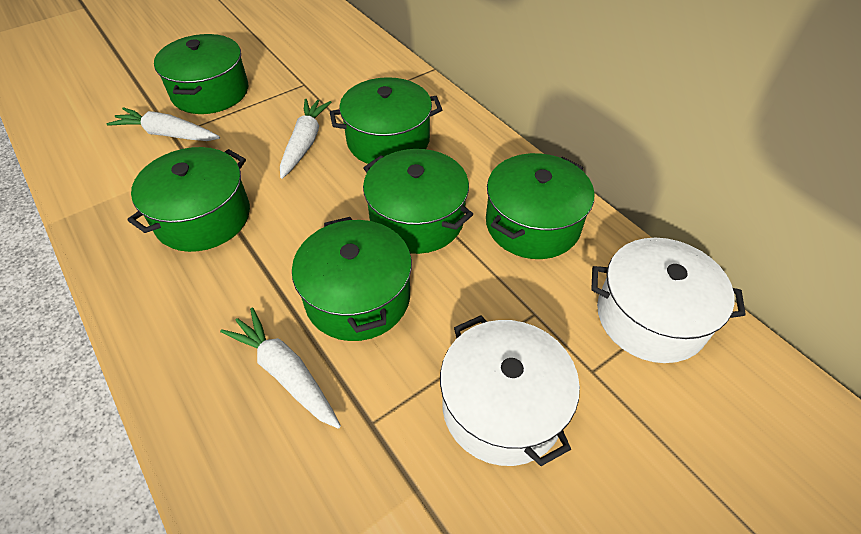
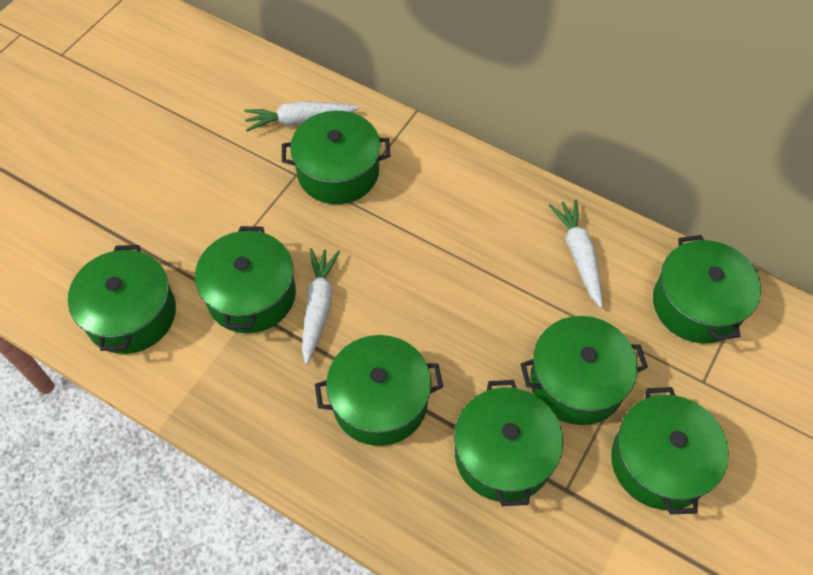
green pot: [127,147,250,252] [154,34,248,114] [292,217,412,341] [330,77,442,164] [363,149,473,254] [486,153,594,259] = 6 -> [68,245,176,354] [195,226,296,333] [282,111,390,204] [315,335,443,446] [454,380,563,506] [520,316,648,425] [611,387,729,515] [653,235,761,344] = 8
white pot: [440,315,580,466] [591,238,746,363] = 2 -> none = 0

